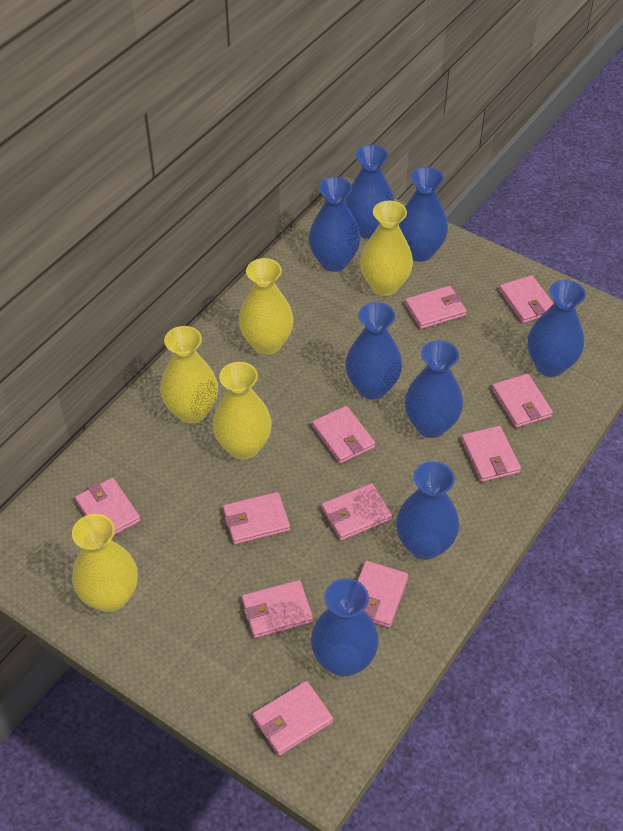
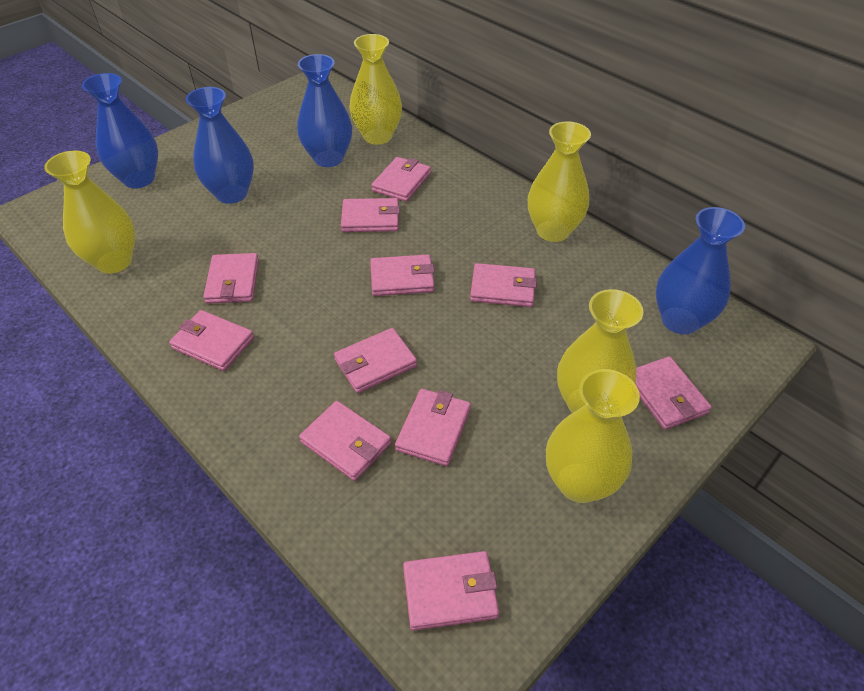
blue vase: [309,177,361,272] [311,578,379,677] [345,145,394,239] [345,302,402,399] [396,461,459,560] [399,167,448,262] [405,340,463,438] [528,280,586,377] = 8 -> [82,73,158,188] [186,87,254,204] [297,54,352,167] [656,207,745,334] = 4

